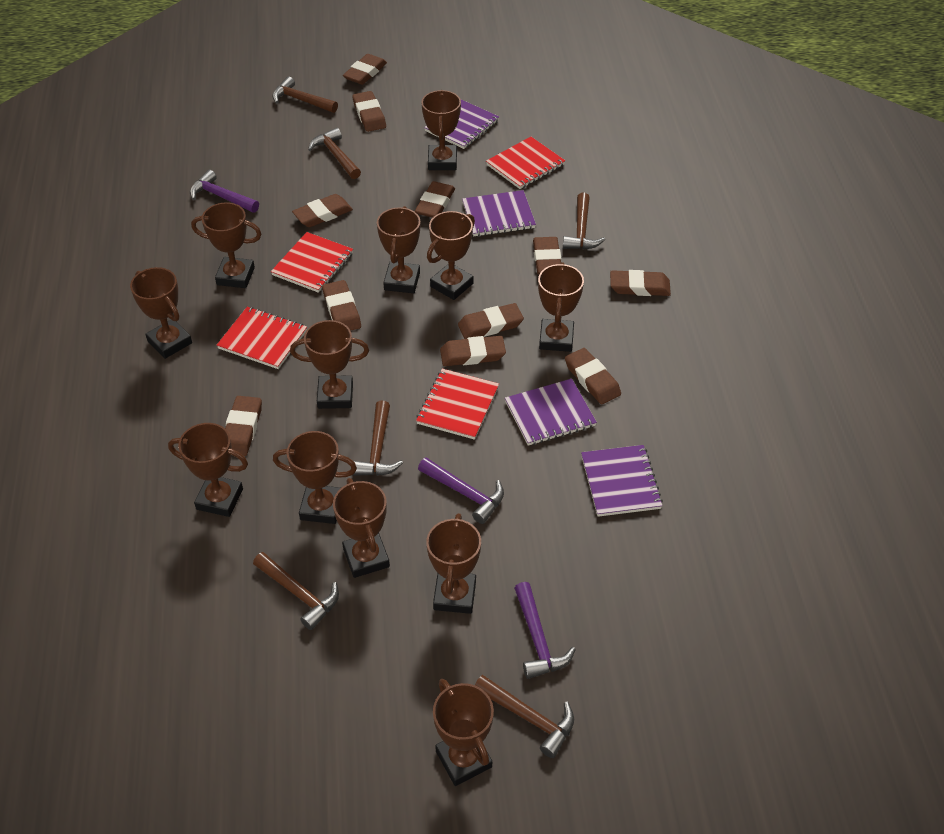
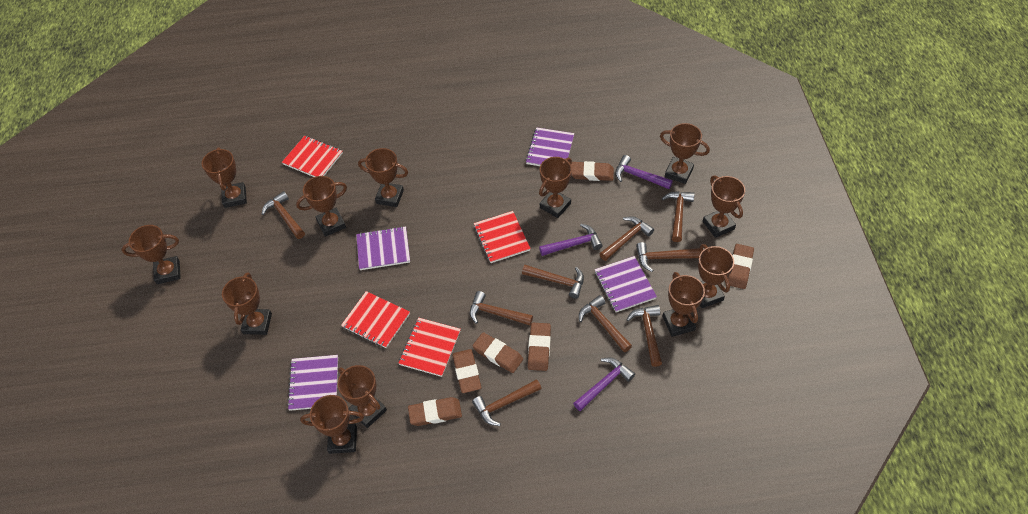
brown eraser: [225,396,262,456] [292,194,353,227] [322,280,361,331] [343,54,387,85] [352,91,386,132] [415,181,455,218] [440,336,506,366] [458,303,524,339] [533,237,561,275] [565,348,621,404] [610,270,671,296] = 11 -> [408,397,462,426] [452,349,481,393] [472,332,523,373] [528,323,551,371] [571,161,614,181] [728,244,754,289] = 6
brown hammer: [253,552,339,630] [272,76,338,113] [308,128,361,179] [353,401,403,476] [475,675,574,758] [563,193,605,249] = 6 -> [262,191,305,239] [470,291,533,325] [472,379,541,426] [522,265,584,299] [579,295,632,352] [600,216,654,261] [626,305,662,367] [636,242,700,272] [662,191,695,242] = 9

